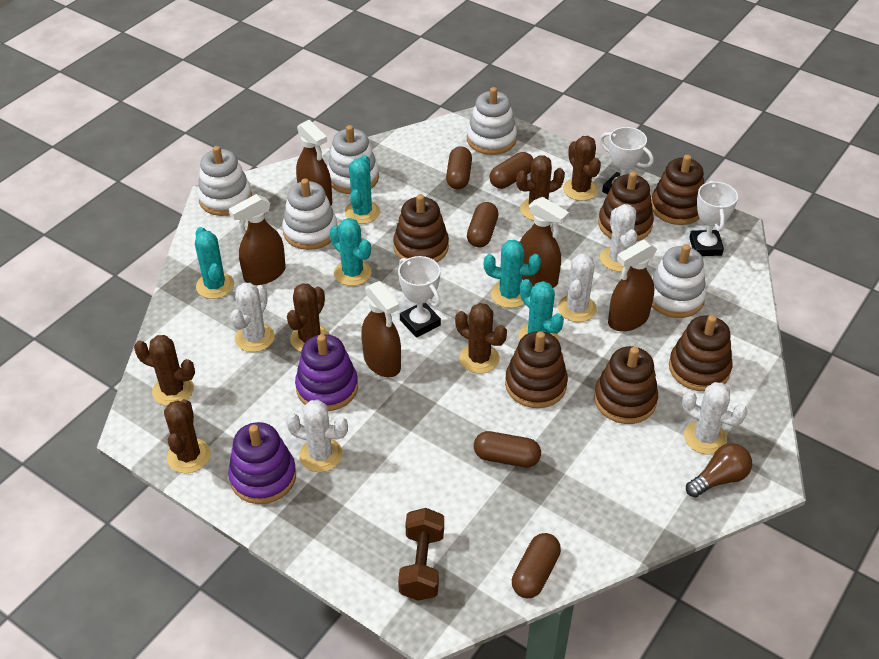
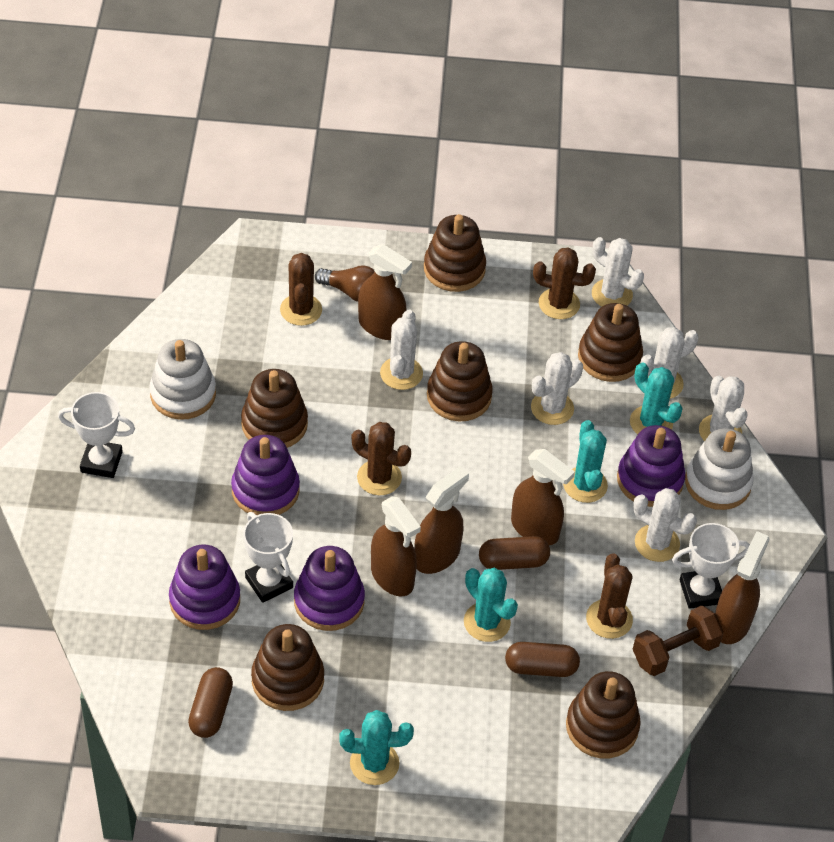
brown cactus: [134,335,195,406] [164,399,211,473] [287,283,330,352] [455,303,507,373] [516,155,565,221] [563,136,601,201] = 6 -> [280,253,322,326] [351,422,411,495] [533,247,596,319] [586,554,633,639] = 4
brown capsule: [446,146,472,189] [467,202,499,247] [474,431,541,468] [490,152,533,189] [512,533,561,598] = 5 -> [188,667,233,738] [479,536,550,570] [505,642,580,677] = 3
purple stacking toy: [228,422,296,504] [295,334,358,411] = 2 -> [169,545,240,630] [231,435,300,515] [294,546,365,631] [617,425,685,507] = 4
turquoise cactus: [195,227,234,299] [330,218,371,286] [345,155,380,224] [484,240,541,308] [519,279,564,340] = 5 -> [340,710,414,785] [464,568,518,642] [563,420,608,503] [630,363,683,434] = 4
white cactus: [230,283,275,352] [286,400,348,472] [558,253,597,322] [600,204,637,272] [682,382,748,455] = 5 -> [380,309,423,390] [531,352,583,425] [592,237,644,307] [633,488,697,562] [641,327,698,399] [699,376,748,441] = 6
white stacking toy: [197,146,252,216] [282,178,337,250] [327,125,379,194] [467,87,517,155] [651,244,706,318] = 5 -> [149,339,216,420] [685,428,754,510] = 2

